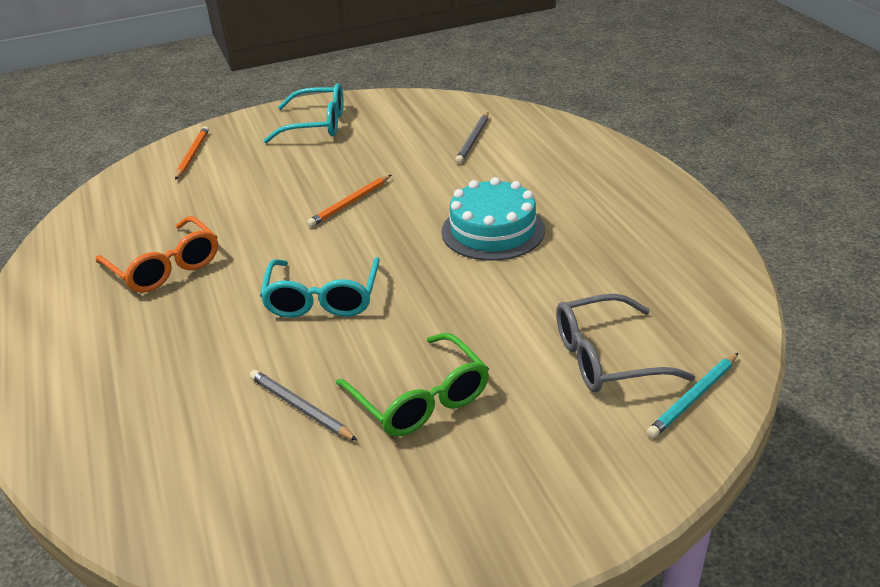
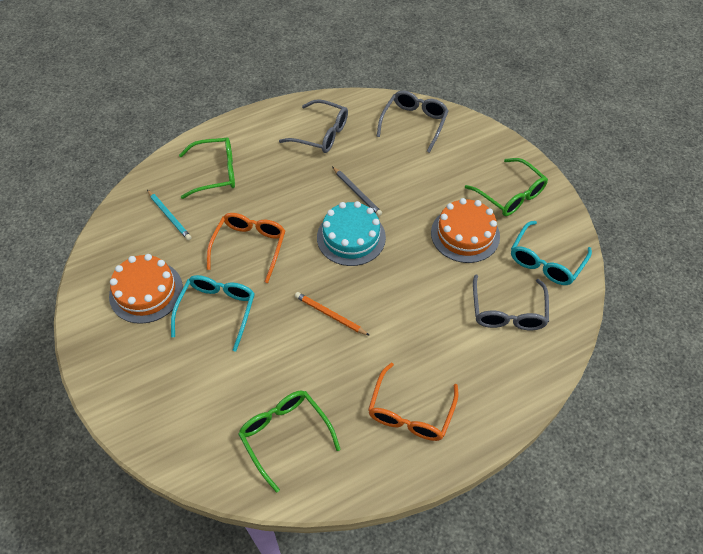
green glasses: [336,333,489,437] = 1 -> [179,137,235,199] [238,390,341,493] [465,158,548,216] = 3
grey glasses: [556,294,695,392] = 1 -> [279,99,348,153] [376,91,449,153] [473,274,549,330] = 3
grey pencil: [250,370,358,441] [455,112,489,164] = 2 -> [332,167,382,216] = 1
orange cake: none = 0 -> [109,254,183,324] [431,198,500,263] = 2
orange glasses: [96,216,218,293] = 1 -> [207,213,286,283] [368,362,459,441] = 2
orange pencil: [175,126,209,180] [307,175,391,227] = 2 -> [295,292,370,336] = 1

